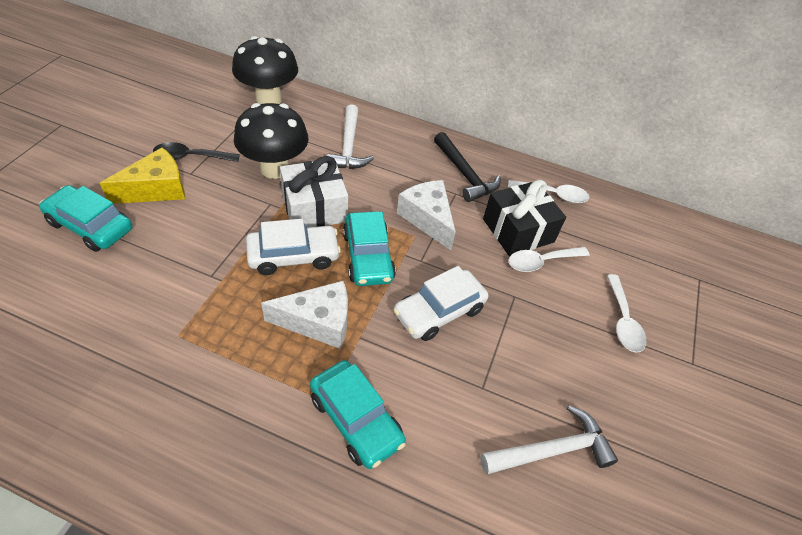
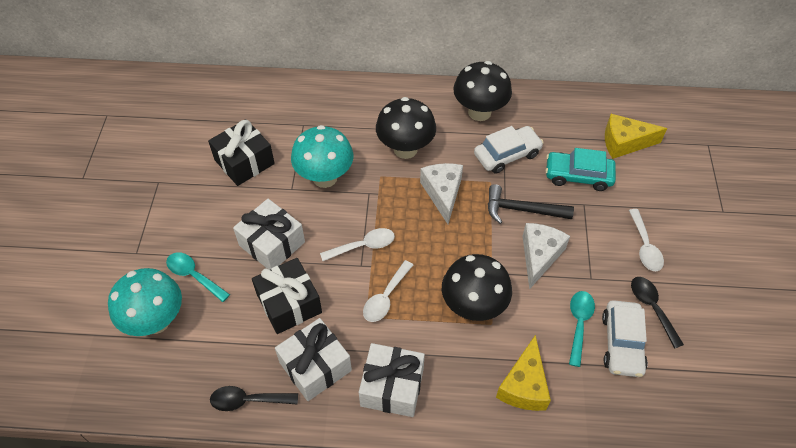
black gift: [483,180,566,256] = 1 -> [208,119,275,186] [252,258,322,334] = 2
black mushroom: [232,36,298,104] [234,103,308,179] = 2 -> [376,97,436,159] [442,254,512,321] [453,61,512,121] = 3
black spoon: [153,142,240,162] = 1 -> [210,386,298,411] [631,277,684,349] = 2
turquoise car: [39,185,132,252] [310,360,406,469] [343,211,396,286] = 3 -> [545,148,616,191] = 1
turquoise mushroom: none = 0 -> [108,268,182,336] [291,125,353,188] = 2
turquoise spoon: none = 0 -> [166,252,230,302] [569,291,595,367] = 2
white gift: [280,156,348,228] = 1 -> [233,199,305,270] [275,318,352,401] [359,343,425,417] = 3
white hammer: [327,104,374,169] [480,405,618,474] = 2 -> none = 0
yellow cheese: [100,147,185,204] = 1 -> [496,335,551,411] [605,114,667,159] = 2

